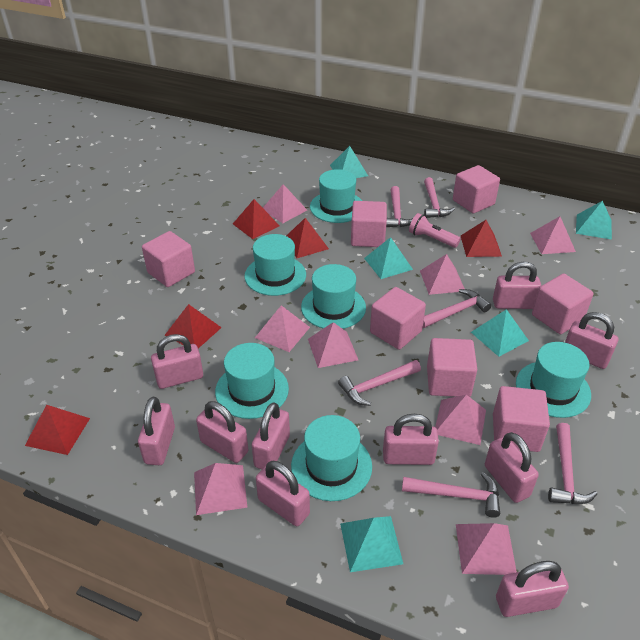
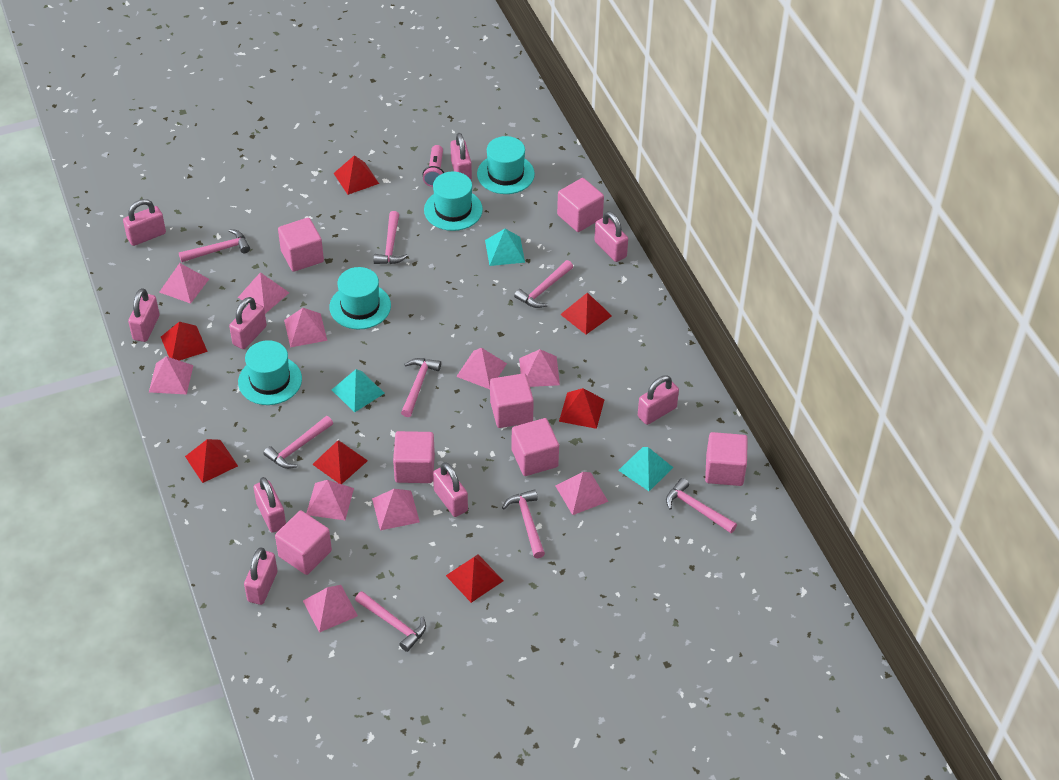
pink hammer: [338,360,421,406] [386,186,413,227] [402,472,500,518] [423,289,491,328] [424,177,455,218] [548,423,597,504] = 6 -> [179,229,250,262] [263,416,333,469] [355,591,426,652] [373,211,408,264] [401,358,441,417] [502,489,545,558] [514,260,573,308] [666,478,737,533] = 8
pink padlock: [138,397,175,465] [151,334,203,389] [196,401,248,463] [252,402,290,469] [256,461,310,526] [383,414,439,465] [485,432,539,503] [493,261,541,309] [496,561,569,617] [565,312,618,369] = 10 -> [123,199,166,246] [128,288,160,342] [229,297,267,349] [244,548,277,605] [254,477,286,533] [433,462,468,517] [451,133,472,180] [594,211,628,262] [638,375,679,425] = 9
pink pyramid: [194,463,248,515] [255,305,310,352] [263,184,307,223] [308,322,358,368] [420,254,465,295] [435,395,486,445] [456,523,517,575] [530,216,576,254] = 8 -> [149,356,193,395] [159,263,209,304] [238,272,289,314] [284,308,327,347] [303,585,358,633] [306,480,354,520] [372,489,420,531] [456,348,507,389] [519,349,560,387] [555,472,608,515] = 10
red pyramid: [25,405,90,455] [165,304,222,348] [233,199,279,239] [286,218,329,258] [461,220,502,257] = 5 -> [161,322,208,361] [185,439,238,483] [312,440,368,484] [334,155,379,195] [446,554,503,603] [559,388,605,429] [560,293,612,335] = 7
turquoise hat: [215,343,289,419] [244,234,306,296] [291,415,372,501] [301,264,366,329] [310,169,362,223] [516,342,591,418] = 6 -> [238,340,302,405] [329,267,391,330] [424,171,483,231] [477,136,535,194] = 4
turquoise pyramid: [330,146,368,178] [340,516,403,572] [364,237,413,279] [471,309,529,357] [576,201,612,240] = 5 -> [332,369,385,413] [485,229,525,266] [618,447,673,491] = 3

